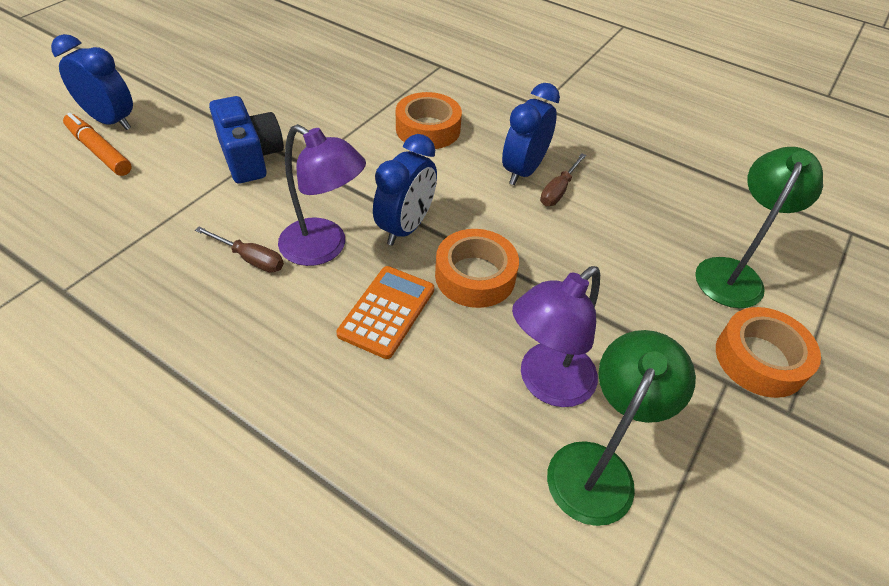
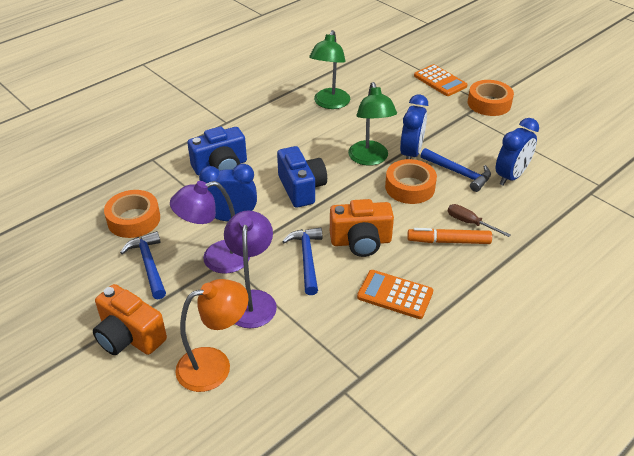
blue camera: [209,96,284,183] = 1 -> [187,127,247,176] [277,146,327,208] = 2
blue hammer: none = 0 -> [120,231,166,299] [282,227,322,295] [420,148,491,192] = 3
brown screwdriver: [195,227,284,273] [540,153,586,206] = 2 -> [448,204,511,237] = 1
orange calculator: [336,266,434,359] = 1 -> [357,270,433,319] [414,64,467,96] = 2
orange camera: none = 0 -> [93,284,167,355] [330,199,394,257] = 2
orange lamp: none = 0 -> [175,279,248,392] = 1

